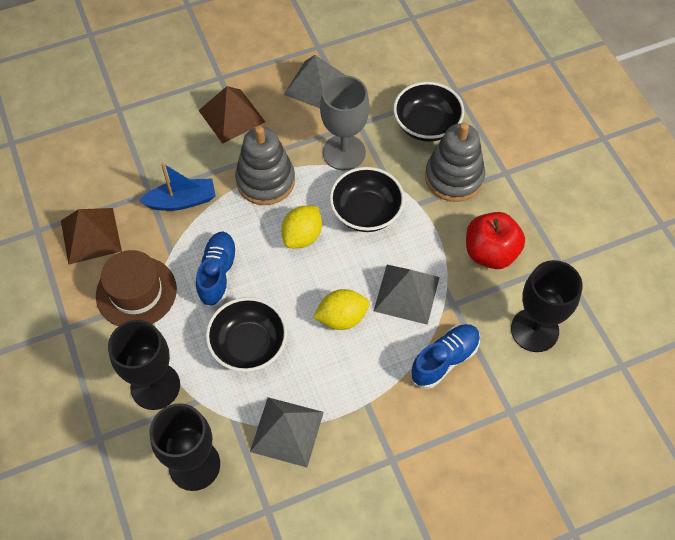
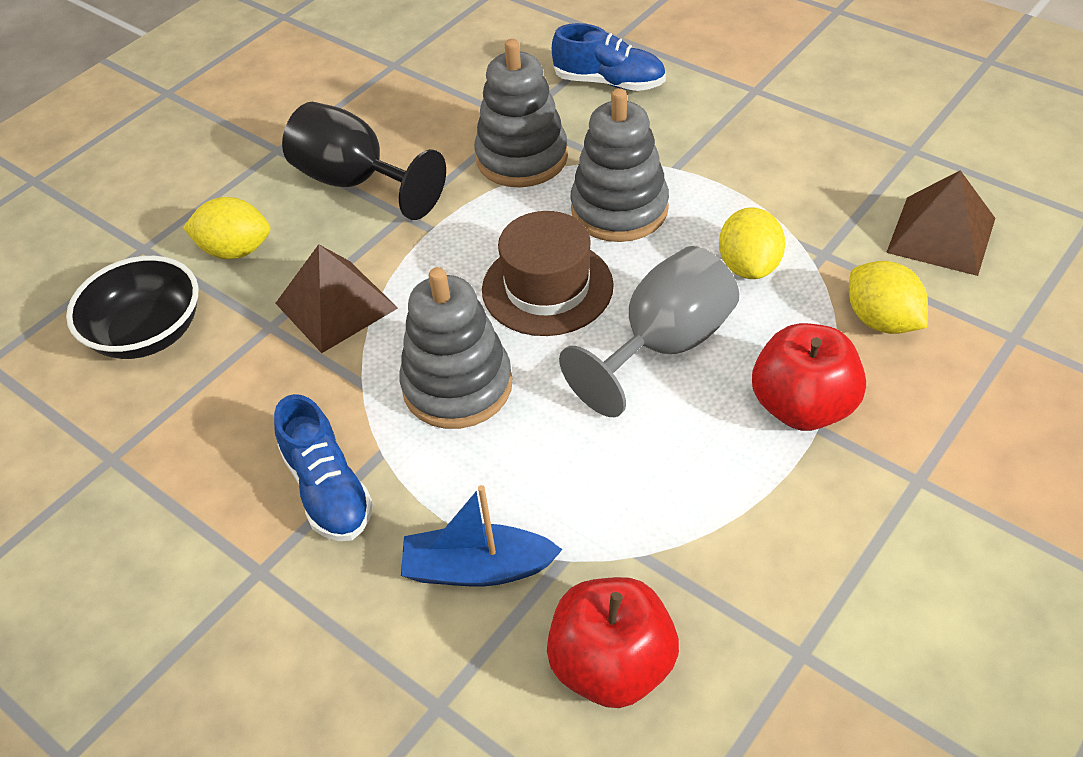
black bowl: [206,297,287,372] [329,167,405,232] [393,82,464,142] = 3 -> [66,256,199,359] = 1
black goblet: [108,320,180,410] [149,403,220,491] [511,260,583,352] = 3 -> [282,102,446,220] = 1
grey pyramid: [250,397,324,467] [284,55,345,108] [374,265,439,325] = 3 -> none = 0
grey stacking toy: [235,126,295,205] [425,123,485,202] = 2 -> [399,267,512,429] [474,39,568,187] [571,88,669,242] = 3
red apple: [466,212,525,269] = 1 -> [547,577,679,708] [752,323,866,431] = 2
yellow lemon: [281,206,322,248] [313,289,370,330] = 2 -> [183,197,270,259] [719,207,786,279] [849,261,928,334] = 3

